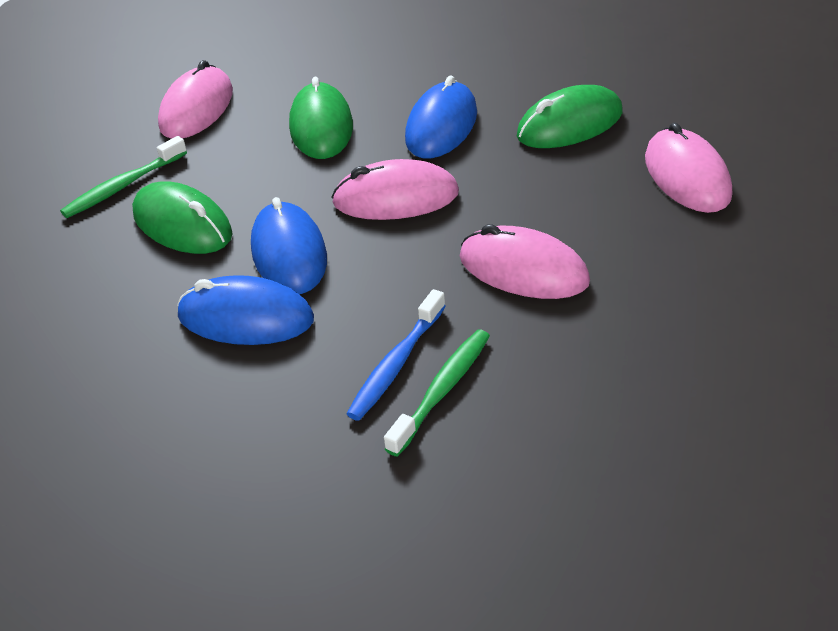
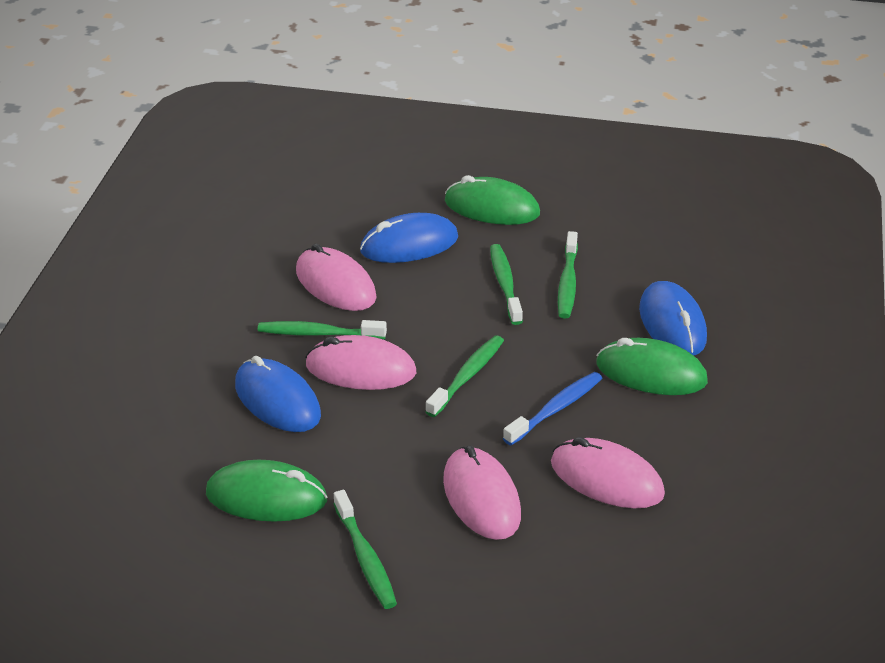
green toothbrush: [60,136,187,218] [384,330,490,457] = 2 -> [258,320,387,339] [334,490,397,609] [425,335,504,417] [490,244,523,325] [558,231,578,319] = 5

